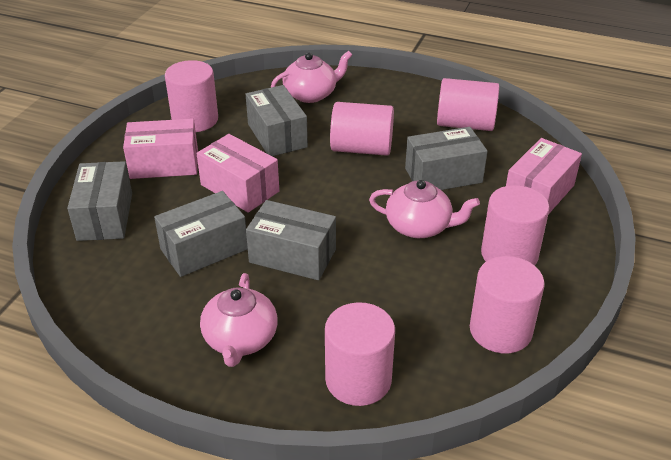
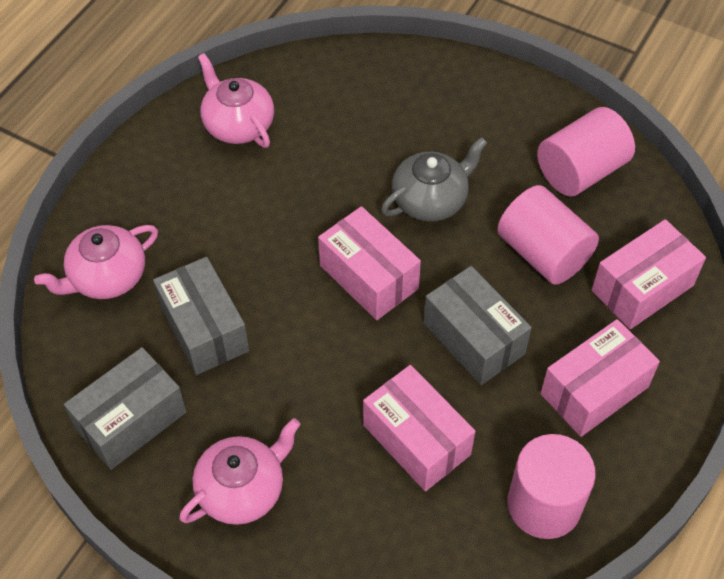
grey box: [67,161,132,241] [154,191,248,277] [246,85,308,156] [246,200,336,280] [405,127,488,190] = 5 -> [64,347,187,470] [153,257,249,375] [424,266,532,385] = 3
grey teapot: none = 0 -> [381,137,487,222] = 1
pink box: [123,119,198,179] [196,134,279,213] [506,138,582,215] = 3 -> [318,206,421,320] [363,365,475,491] [541,319,660,437] [592,219,706,329] = 4
pink cylinder: [165,60,218,132] [325,302,395,406] [330,102,394,156] [437,78,499,131] [470,256,544,353] [481,185,549,266] = 6 -> [497,185,599,285] [508,434,596,539] [537,107,635,196] = 3

